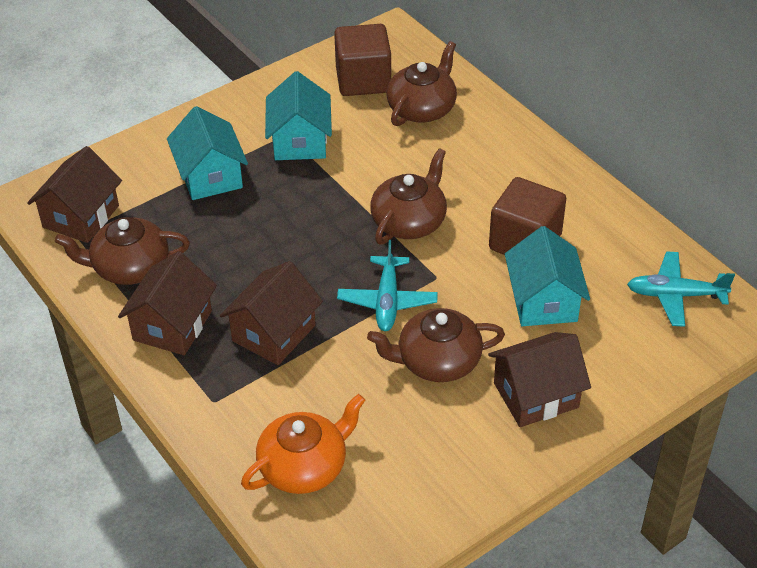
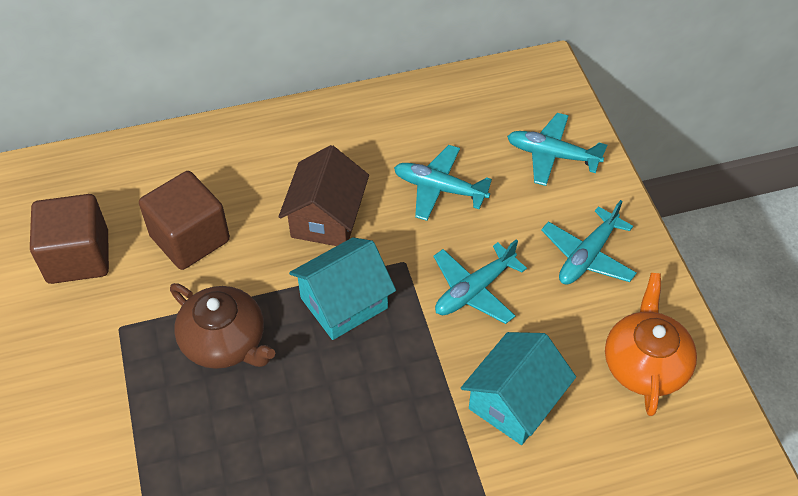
brown house: [27,146,122,243] [118,251,217,355] [220,261,323,365] [488,332,591,427] = 4 -> [279,145,369,246] = 1
brown teapot: [55,217,190,285] [367,308,505,382] [370,149,447,245] [387,41,457,126] = 4 -> [170,283,275,369] = 1
turquoise house: [167,106,248,200] [265,71,332,160] [505,226,590,326] = 3 -> [289,237,396,340] [461,332,576,445] = 2
turquoise plane: [337,240,438,331] [627,251,735,327] = 2 -> [394,145,492,221] [433,239,527,324] [507,113,607,186] [541,200,637,285] = 4

